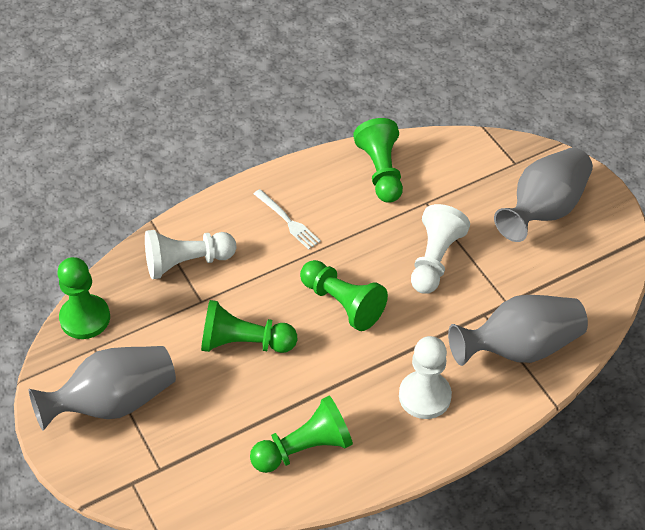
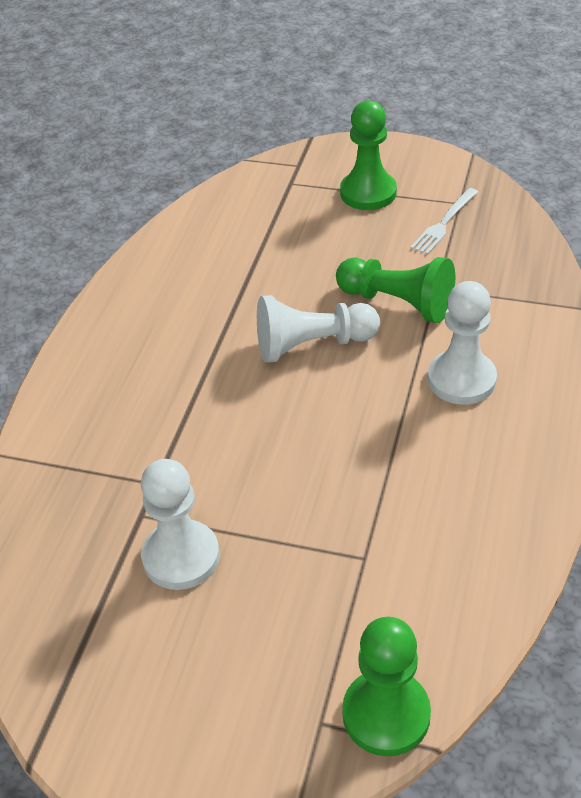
green pawn: [57,257,110,339] [201,300,297,353] [250,396,353,473] [300,260,388,331] [353,118,403,203] = 5 -> [336,257,455,323] [340,101,397,210] [342,617,431,756] = 3
grey vase: [29,346,176,431] [448,295,588,366] [494,147,593,242] = 3 -> none = 0

